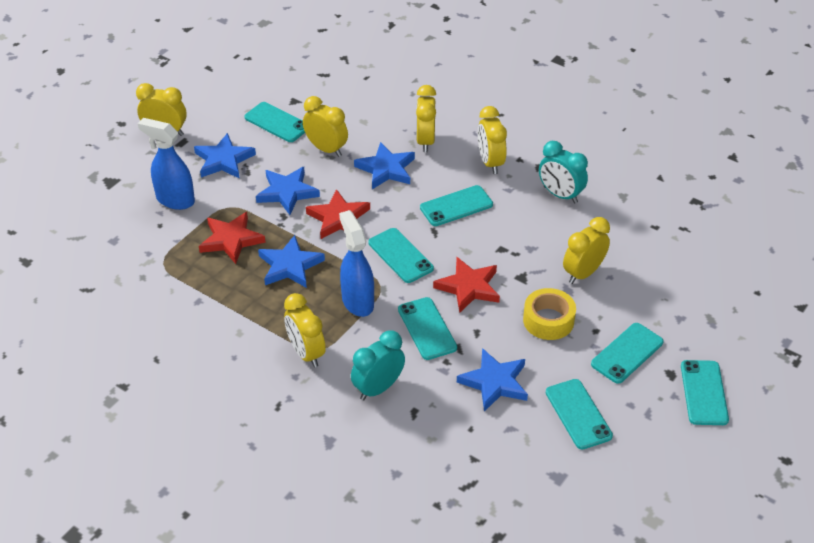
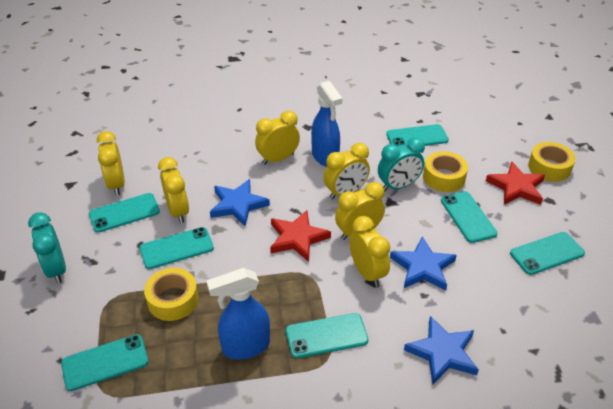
blue star: [194,133,256,179] [256,167,320,215] [258,235,325,288] [354,142,415,189] [457,348,528,412] = 5 -> [210,179,270,227] [390,236,457,291] [404,316,479,384] = 3
red star: [199,212,266,264] [306,189,370,239] [433,257,500,313] = 3 -> [270,210,331,262] [486,161,545,205] = 2
yellow tape: [523,288,576,340] = 1 -> [144,268,199,321] [423,151,468,192] [528,142,576,182] = 3

